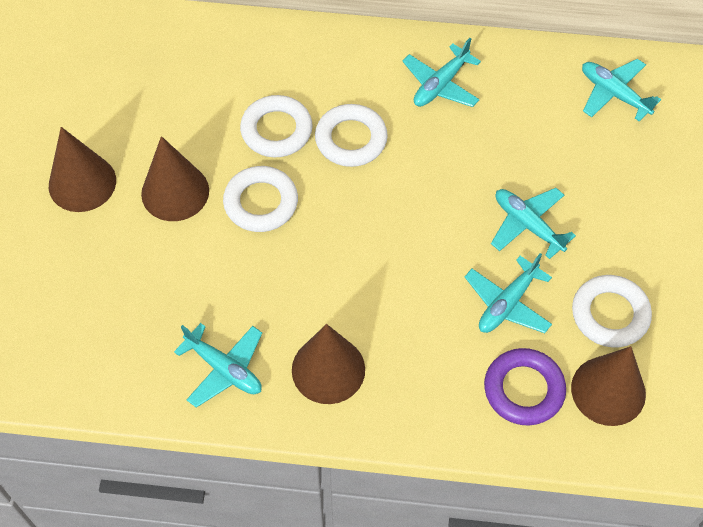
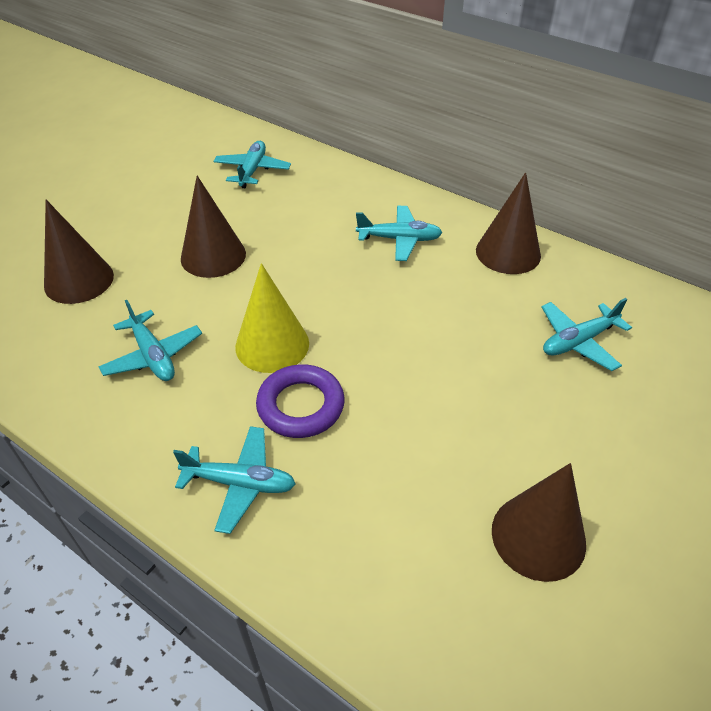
white ring: [223,166,298,232] [240,95,313,157] [315,104,388,167] [572,275,652,347] = 4 -> none = 0
yellow cone: none = 0 -> [235,263,309,373] = 1

